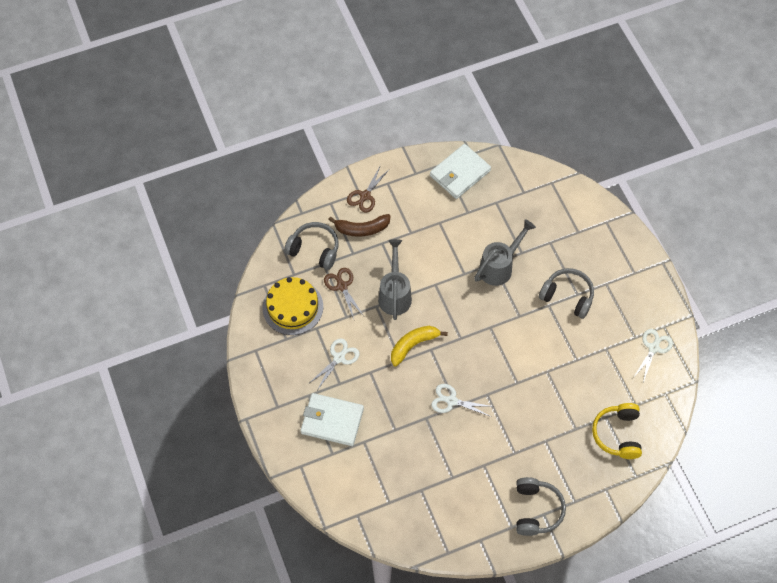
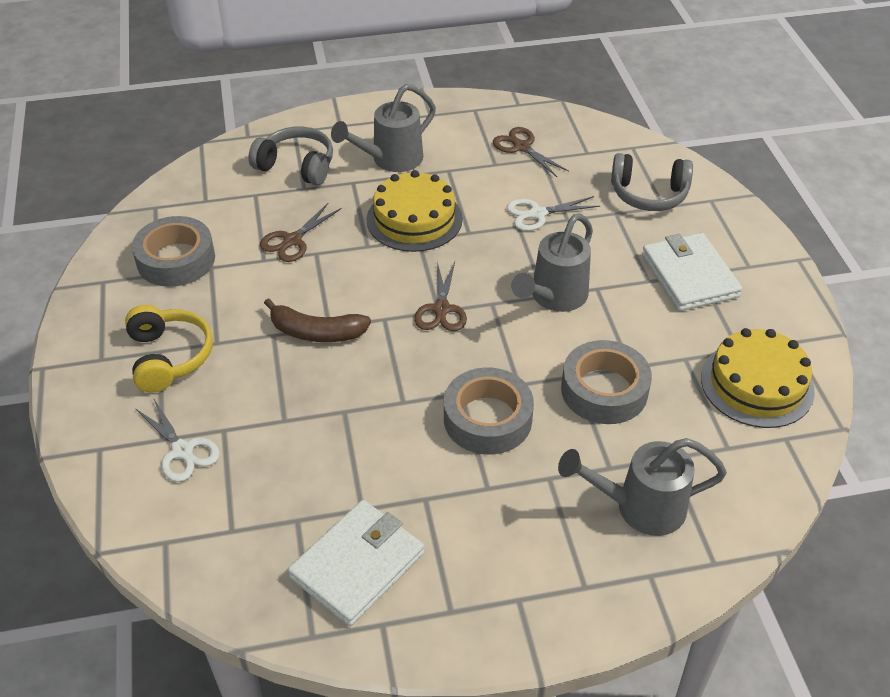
brown scissors: [324,268,364,319] [347,165,389,213] = 2 -> [260,202,342,262] [414,262,467,331] [493,127,569,177] = 3
grey headphones: [284,222,339,270] [516,477,566,536] [539,268,594,319] = 3 -> [248,127,333,185] [611,153,693,211] = 2
grey tape: none = 0 -> [132,216,215,287] [444,368,534,455] [561,340,652,424] = 3
grey watering can: [378,239,412,320] [474,219,536,286] = 2 -> [331,84,436,172] [511,213,593,312] [558,438,727,536] = 3
white scissors: [310,338,360,389] [431,384,494,417] [633,329,673,383] = 3 -> [135,399,220,482] [507,196,600,231] = 2
yellow banana: [391,326,448,366] = 1 -> none = 0
yellow cake: [262,277,323,335] = 1 -> [367,170,463,252] [701,328,815,428] = 2

